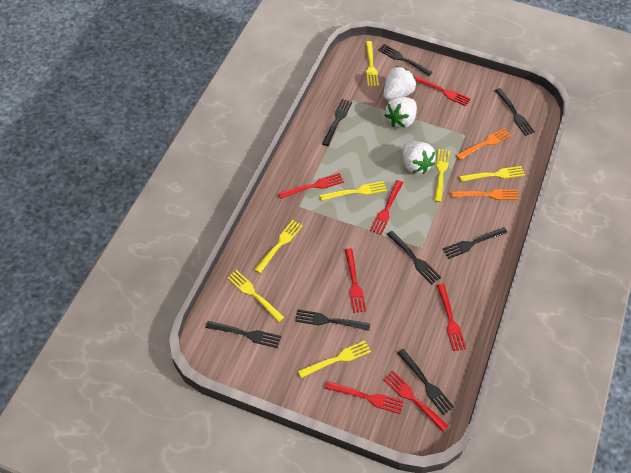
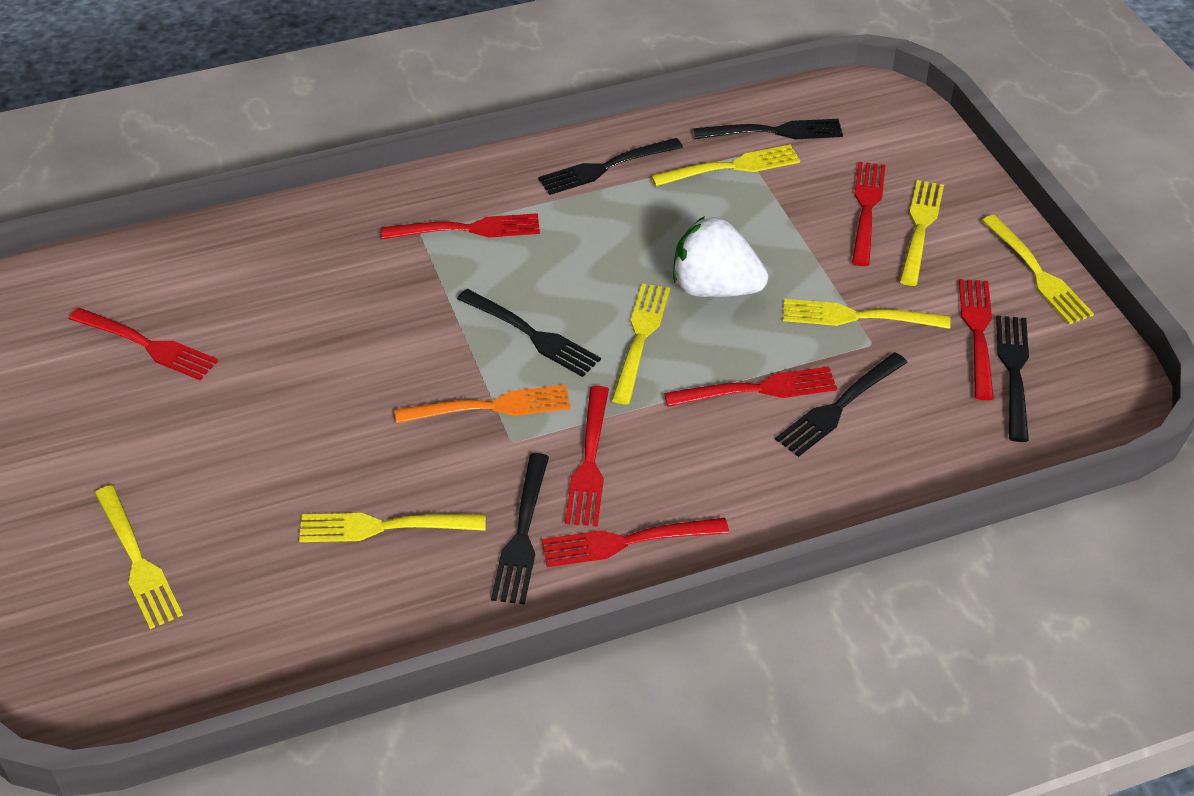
black fork: [206,321,281,348] [295,309,370,331] [322,99,353,146] [378,44,432,76] [387,231,441,285] [397,349,454,415] [443,227,508,259] [495,88,535,136] = 8 -> [457,289,601,377] [491,453,549,604] [538,138,683,195] [694,119,843,139] [775,352,908,457] [996,315,1029,442] = 6
orange fork: [451,189,519,200] [456,128,511,160] = 2 -> [395,385,571,424] = 1
white strawberry: [383,66,416,101] [384,97,417,128] [402,141,435,174] = 3 -> [673,216,768,297] = 1

